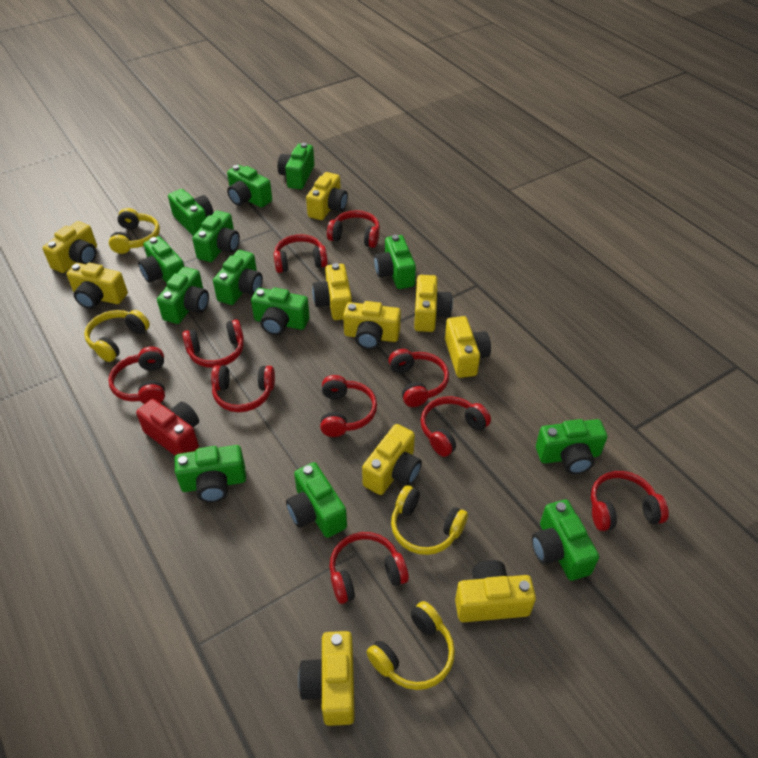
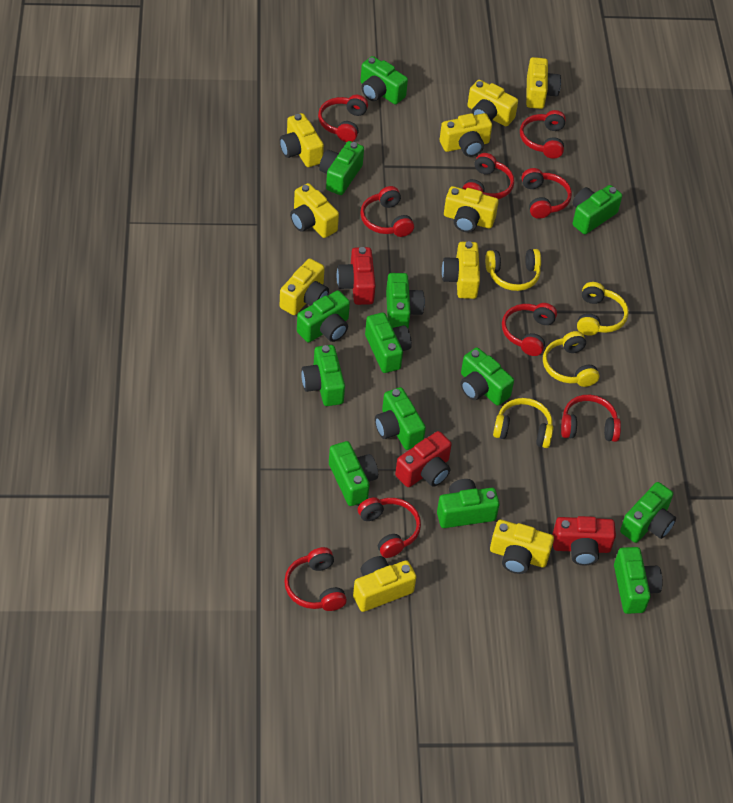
red camera: [136,399,199,456] = 1 -> [337,247,376,305] [395,431,452,487] [552,516,616,565] = 3
red headphones: [108,346,165,404] [182,320,244,368] [211,365,275,412] [274,234,328,273] [320,375,377,437] [327,210,380,248] [329,532,409,604] [389,349,449,407] [421,396,491,457] [591,471,669,531] = 10 -> [284,547,347,611] [318,95,368,142] [358,497,421,558] [360,186,414,237] [462,153,514,199] [502,303,557,356] [520,110,566,159] [521,168,572,219] [561,395,621,442] = 9

